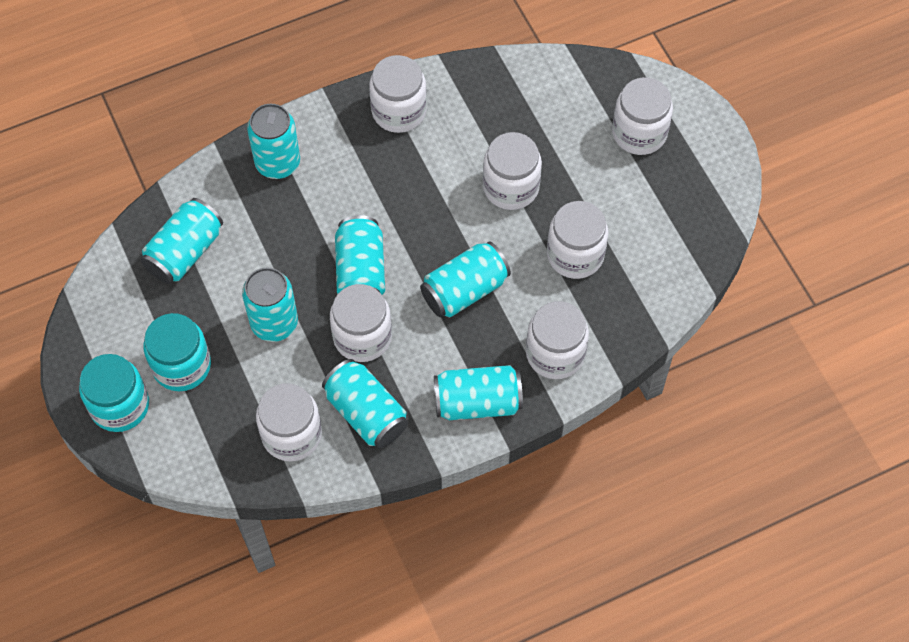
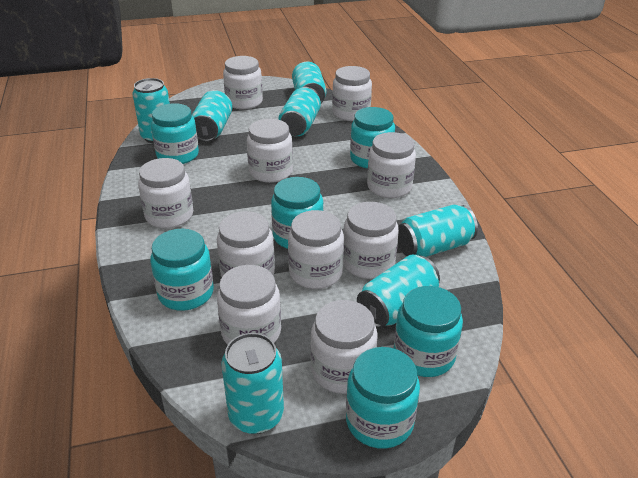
turquoise jar: [79,354,149,432] [143,313,211,391] = 2 -> [150,229,214,311] [151,103,199,164] [271,177,324,249] [346,347,420,449] [350,107,395,169] [394,286,463,377] = 6
white jar: [256,383,322,462] [330,284,392,362] [369,55,427,133] [483,132,542,210] [526,301,589,379] [547,201,608,279] [612,77,673,155] = 7 -> [138,158,193,228] [217,211,275,277] [217,265,281,345] [223,56,263,110] [247,119,293,183] [288,210,344,289] [310,300,378,394] [332,66,372,121] [343,202,399,279] [367,132,416,198] = 10

